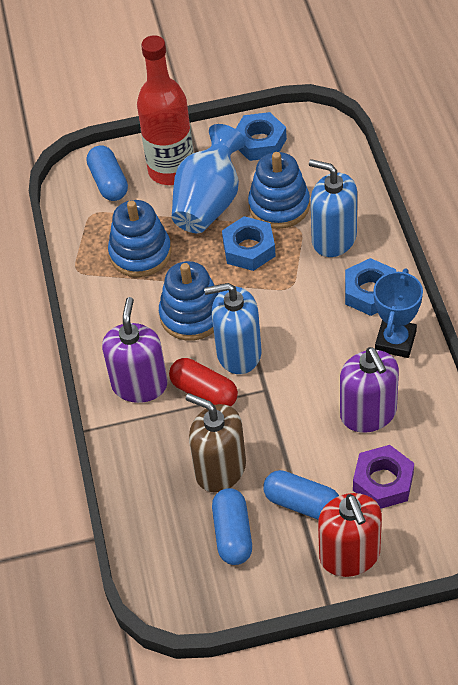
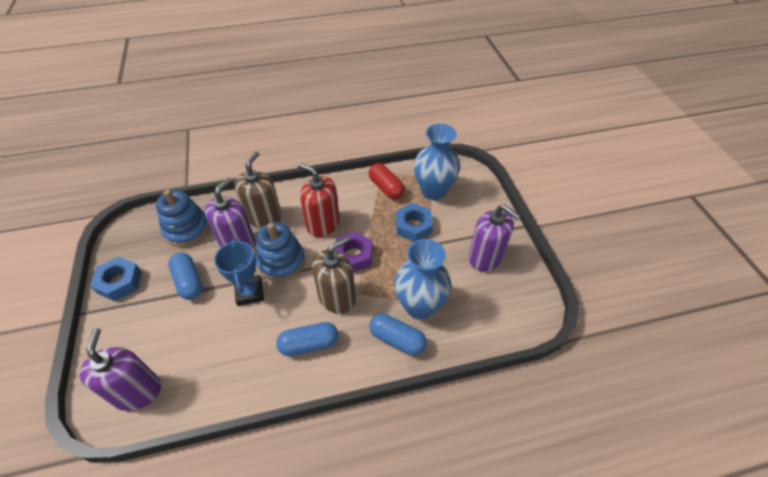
blue nut: [222,216,276,271] [236,112,287,161] [345,258,396,316] = 3 -> [90,257,142,301] [396,203,433,242] = 2
blue soap dispenser: [204,283,261,374] [309,159,357,257] = 2 -> none = 0
blue stacking toy: [108,200,171,277] [159,261,219,341] [248,152,310,229] = 3 -> [156,190,209,247] [256,222,305,281] = 2
blue vase: [172,124,246,233] = 1 -> [394,239,451,319] [414,124,460,201] = 2
brown soap dispenser: [186,393,246,493] = 1 -> [234,151,282,228] [312,236,356,314] = 2
purple soap dispenser: [102,297,168,403] [340,347,399,433] = 2 -> [79,328,161,411] [205,178,256,249] [469,204,521,272] = 3
red bottle: [137,35,194,185] = 1 -> none = 0

